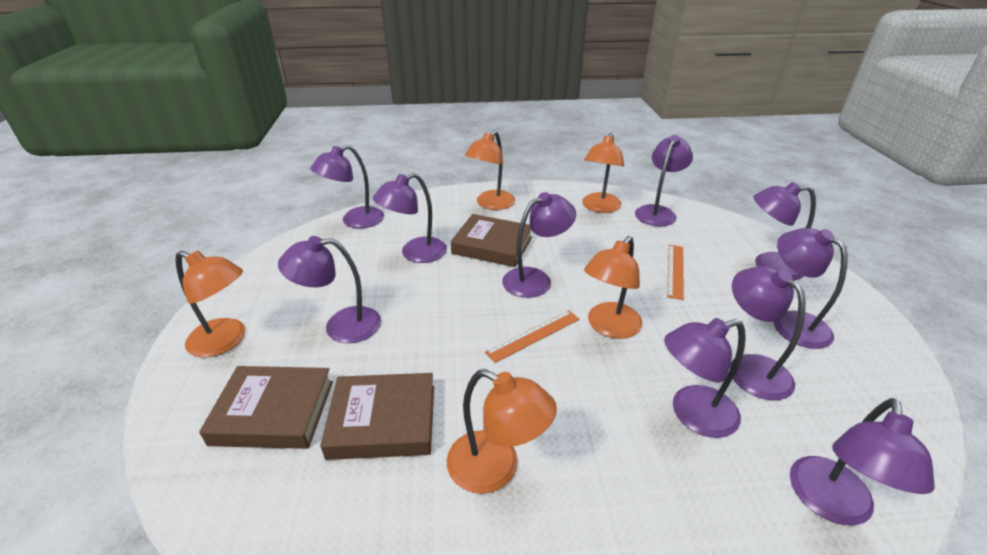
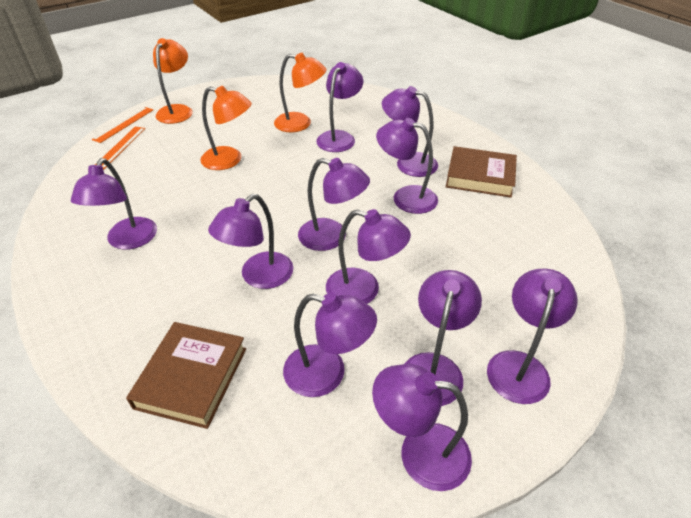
brown book: [199,366,333,449] [320,373,434,460] [451,214,532,267] = 3 -> [126,322,246,429] [446,146,517,198] = 2
orange lamp: [175,250,245,357] [447,369,557,494] [465,130,515,210] [582,133,624,213] [584,236,642,339] = 5 -> [153,38,193,124] [200,86,252,170] [274,53,327,132] = 3
purple lamp: [278,236,381,343] [310,145,384,228] [373,173,447,263] [502,192,576,298] [635,135,693,226] [664,318,746,438] [730,266,805,400] [753,182,816,280] [774,228,848,349] [790,398,934,526] = 10 -> [71,158,157,250] [208,194,293,289] [283,293,377,397] [298,158,370,251] [316,62,363,152] [326,209,411,304] [372,364,472,491] [376,118,438,214] [382,86,438,177] [405,270,482,406] [487,269,578,404] = 11

